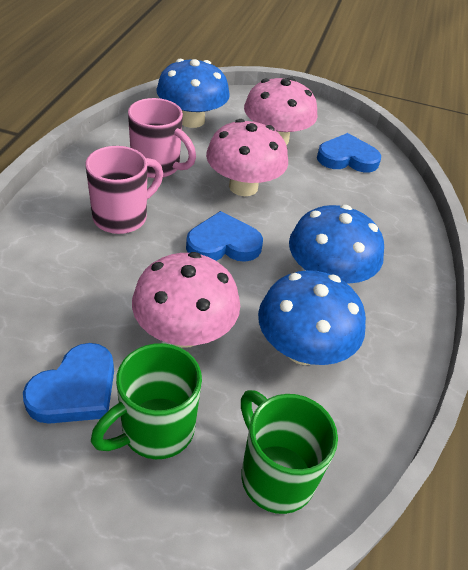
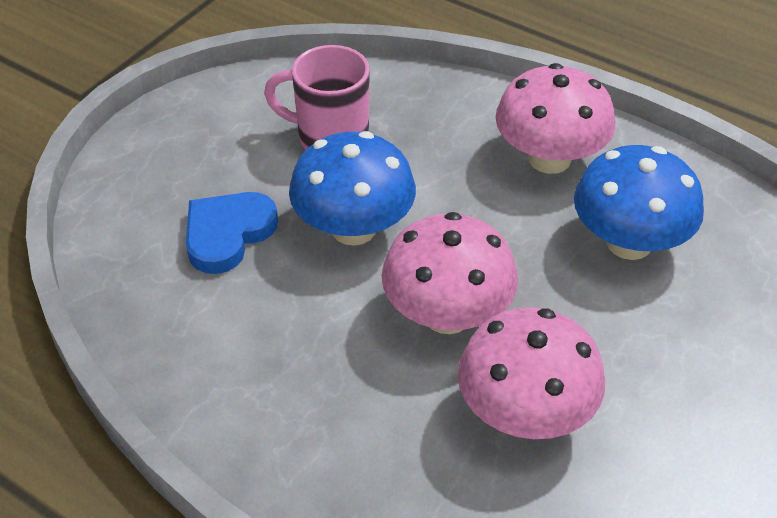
blue heart: [23,343,114,424] [186,211,263,262] [317,133,381,173] = 3 -> [186,192,278,274] = 1
blue mushroom: [156,59,230,128] [258,270,366,365] [289,205,384,284] = 3 -> [289,131,416,246] [574,145,704,260] = 2
green mug: [91,343,202,459] [241,390,338,514] = 2 -> none = 0
pink mug: [86,146,163,234] [128,98,196,178] = 2 -> [264,45,370,149] = 1

